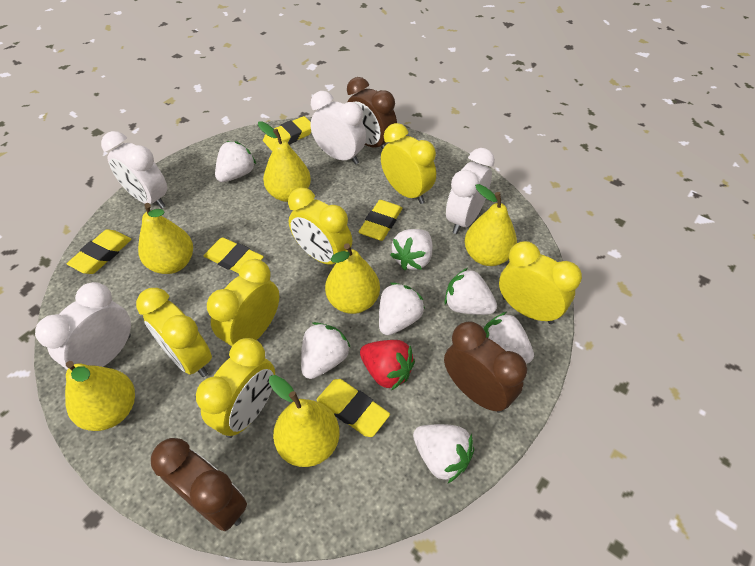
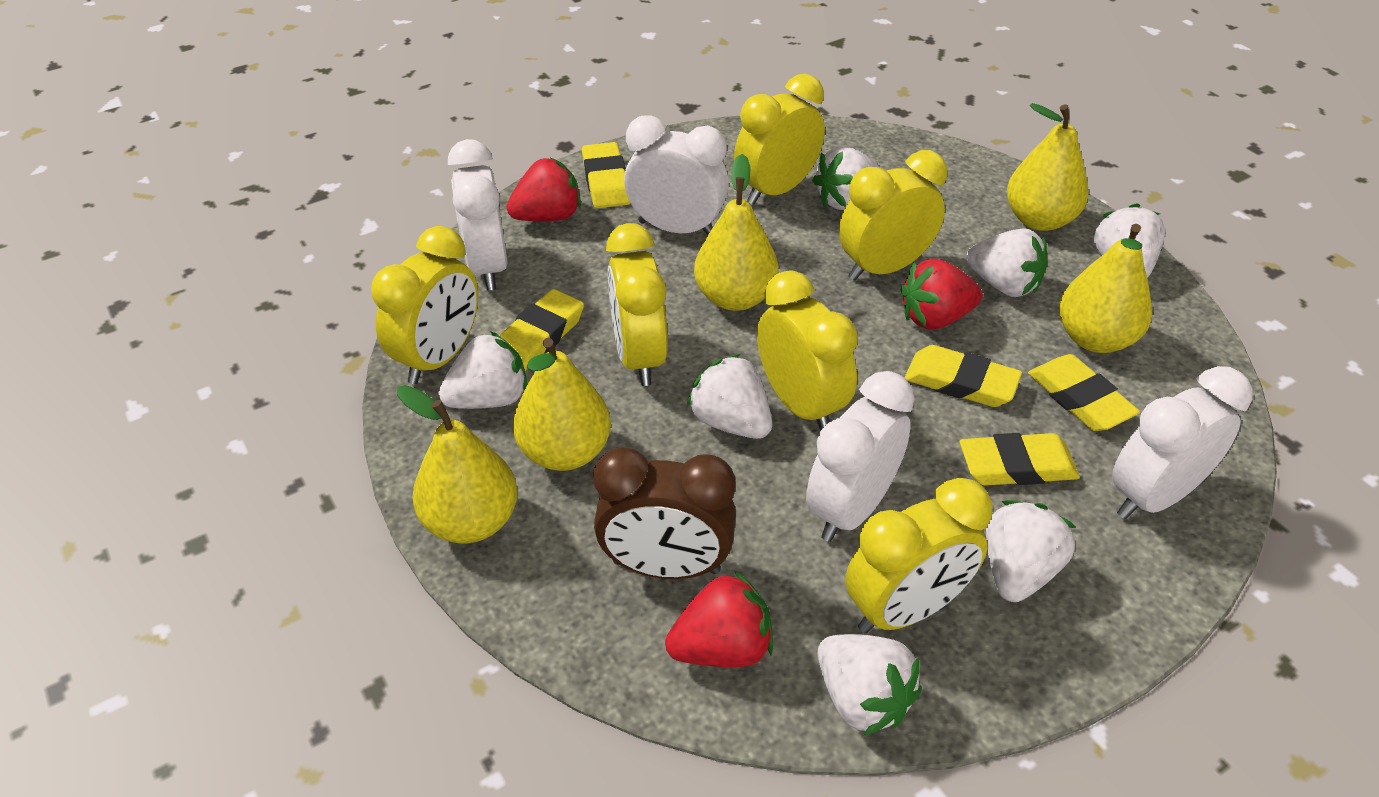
brown clock: [151,438,247,531] [347,77,397,150] [444,321,527,413] = 3 -> [594,447,736,579] = 1
red strawberry: [360,340,415,391] = 1 -> [507,157,581,221] [665,571,773,667] [901,259,983,330] = 3
yellow pear: [65,361,135,431] [138,203,193,274] [258,121,311,202] [269,375,340,467] [325,243,380,314] [465,184,517,266] = 6 -> [397,385,518,544] [513,338,611,471] [694,154,779,311] [1007,103,1088,231] [1059,224,1152,353] = 5

